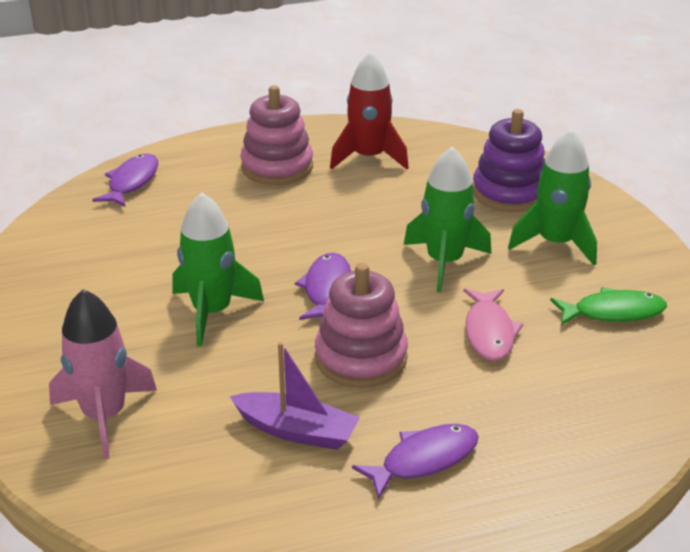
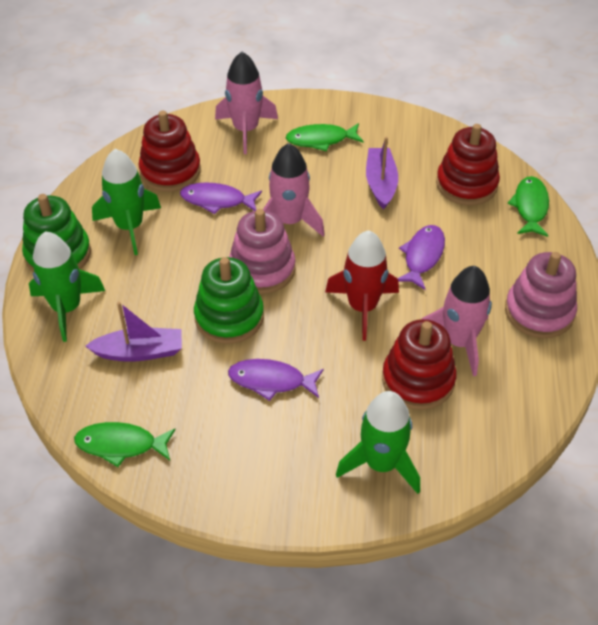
green fish: [550,287,667,325] = 1 -> [74,422,176,467] [286,123,364,151] [507,176,549,237] = 3
green stacking toy: none = 0 -> [22,194,91,272] [194,257,264,344] = 2
pink fish: [463,289,523,361] = 1 -> none = 0
pink rocket: [49,289,157,459] = 1 -> [215,52,278,154] [263,143,325,236] [422,266,492,376] = 3
purple boat: [229,342,360,450] = 1 -> [85,302,182,362] [366,137,398,209] = 2
purple stacking toy: [473,109,545,212] = 1 -> none = 0
red stacking toy: none = 0 -> [139,111,201,192] [382,319,457,410] [436,124,500,205] = 3

